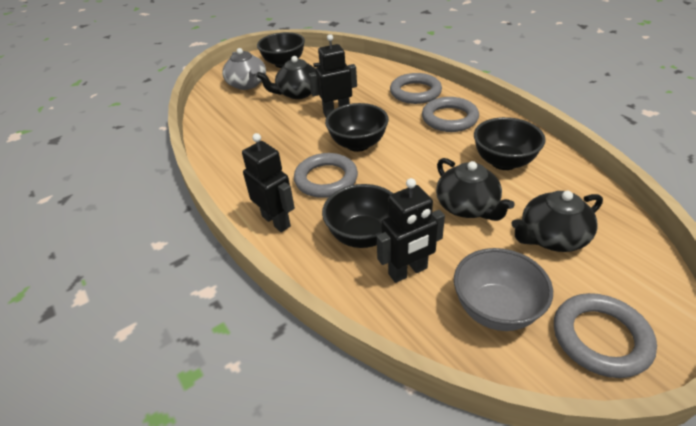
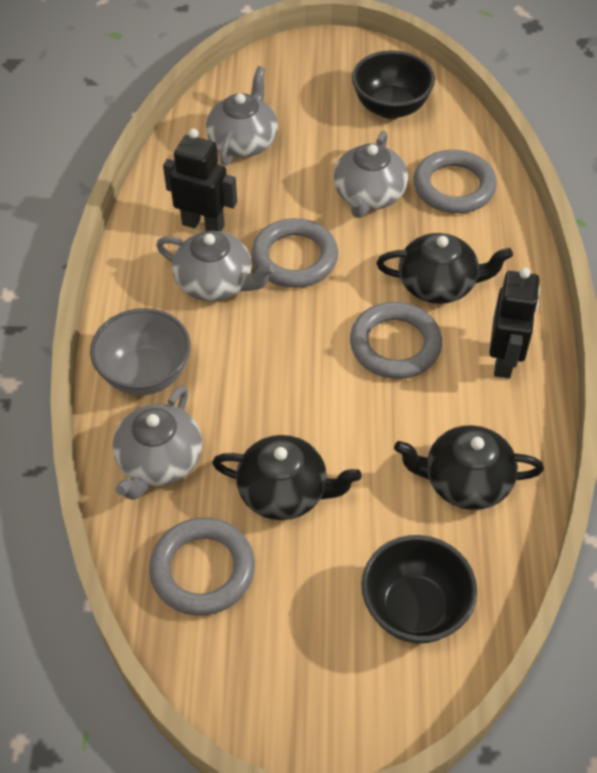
black bowl: [257,32,305,68] [322,184,393,248] [325,103,389,152] [474,117,546,170] = 4 -> [352,50,435,119] [362,535,477,643] = 2
black robot: [242,133,295,232] [309,34,357,118] [377,178,445,283] = 3 -> [163,128,237,231] [489,268,540,379] = 2
grey teapot: [222,48,266,90] = 1 -> [113,385,202,500] [156,231,276,301] [206,66,278,166] [333,131,408,218] = 4

